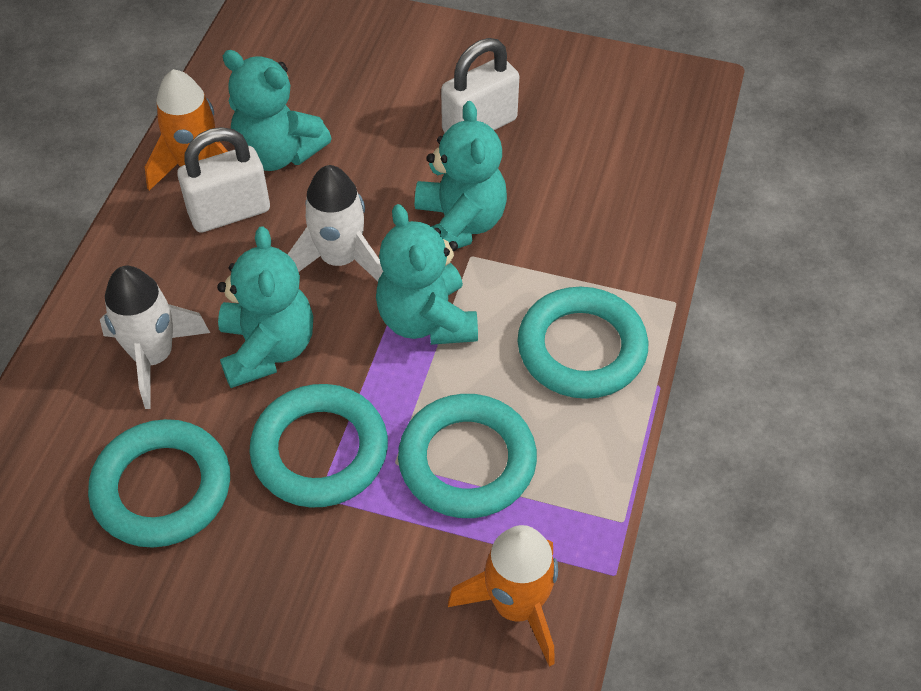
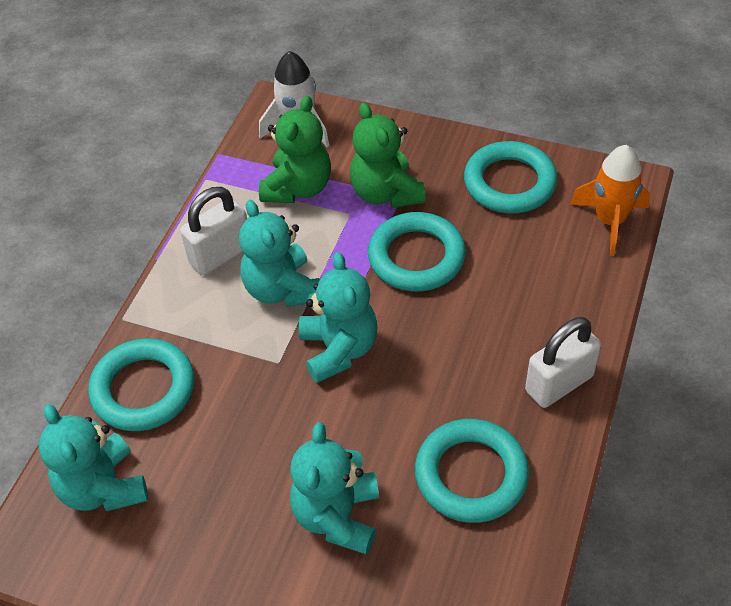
green teddy bear: none = 0 -> [259,96,331,203] [350,103,426,208] = 2
orange rocket: [145,69,228,191] [448,525,558,667] = 2 -> [570,145,650,256] = 1
white rocket: [100,266,210,409] [287,165,383,281] = 2 -> [259,51,329,147] = 1

